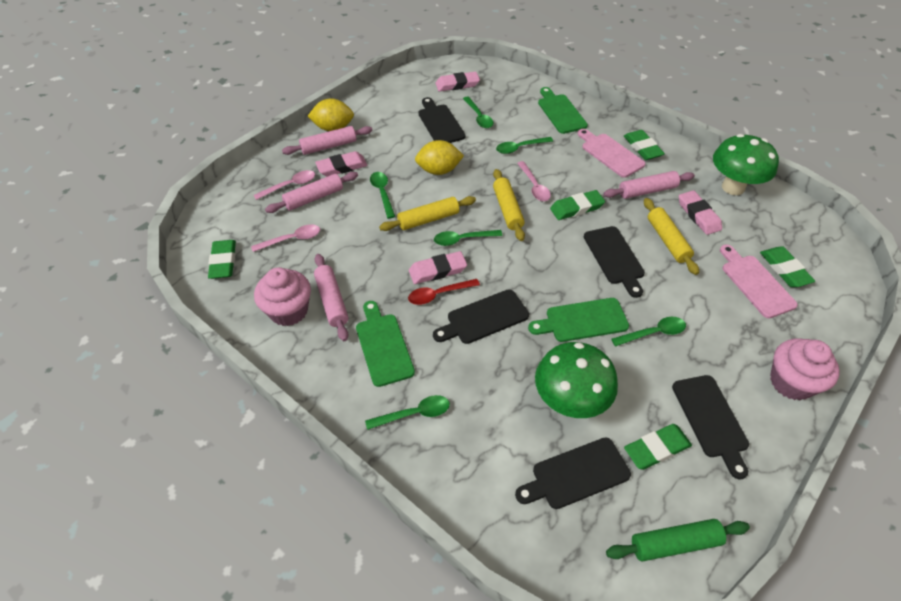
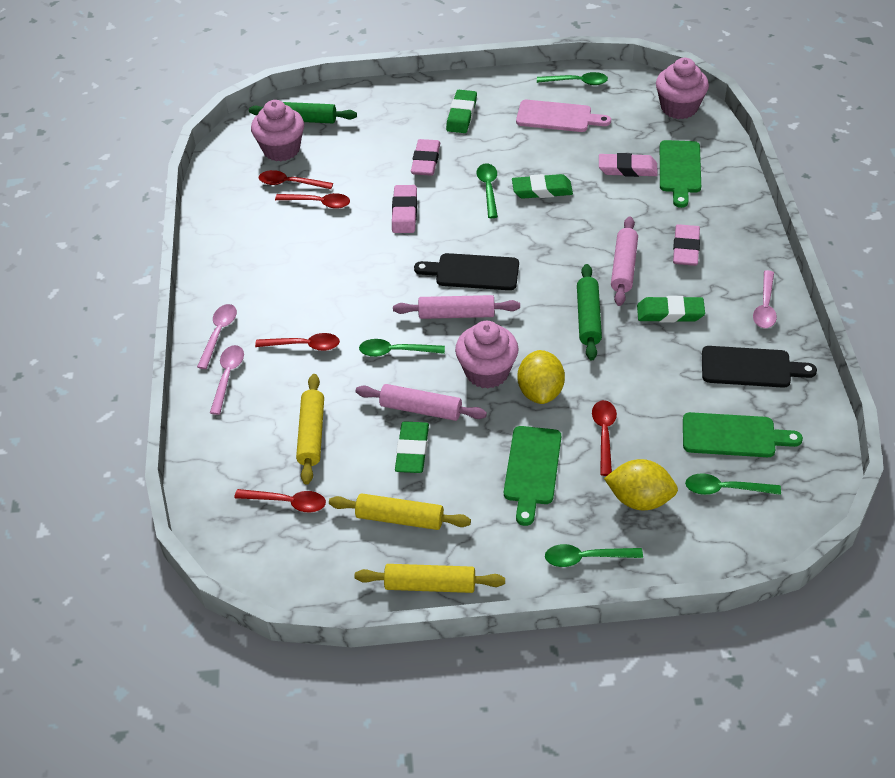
black cutting board: [418,97,466,143] [433,289,529,344] [515,437,631,509] [584,226,645,298] [672,375,749,479] = 5 -> [414,253,519,290] [702,346,817,388] = 2
green eraser: [208,240,236,279] [550,190,605,220] [624,130,665,160] [624,424,692,470] [760,246,815,287] = 5 -> [395,421,429,473] [446,90,477,133] [512,174,573,199] [637,296,705,322] = 4
green mushroom: [535,342,618,418] [713,134,779,195] = 2 -> none = 0
green rolling pin: [606,519,750,562] = 1 -> [249,102,357,123] [577,264,602,361] = 2
green spoon: [365,395,450,430] [370,172,395,219] [434,230,502,246] [463,96,494,128] [496,137,553,154] [611,317,686,347] = 6 -> [359,339,445,357] [477,163,498,218] [537,72,608,85] [545,544,643,567] [685,473,781,495] = 5
pink cupcake: [254,267,311,326] [770,338,840,400] = 2 -> [251,100,304,161] [455,321,519,389] [656,58,709,119] = 3
pink cutting board: [578,129,646,177] [720,244,798,318] = 2 -> [516,100,611,132] = 1
pink rolling pin: [265,172,358,213] [282,126,372,155] [314,254,349,341] [603,171,695,199] = 4 -> [355,384,487,421] [393,295,520,319] [611,217,638,306] = 3
red spoon: [408,279,480,305] = 1 -> [234,489,326,513] [255,333,340,351] [259,170,333,189] [275,193,350,209] [592,400,617,476] = 5

